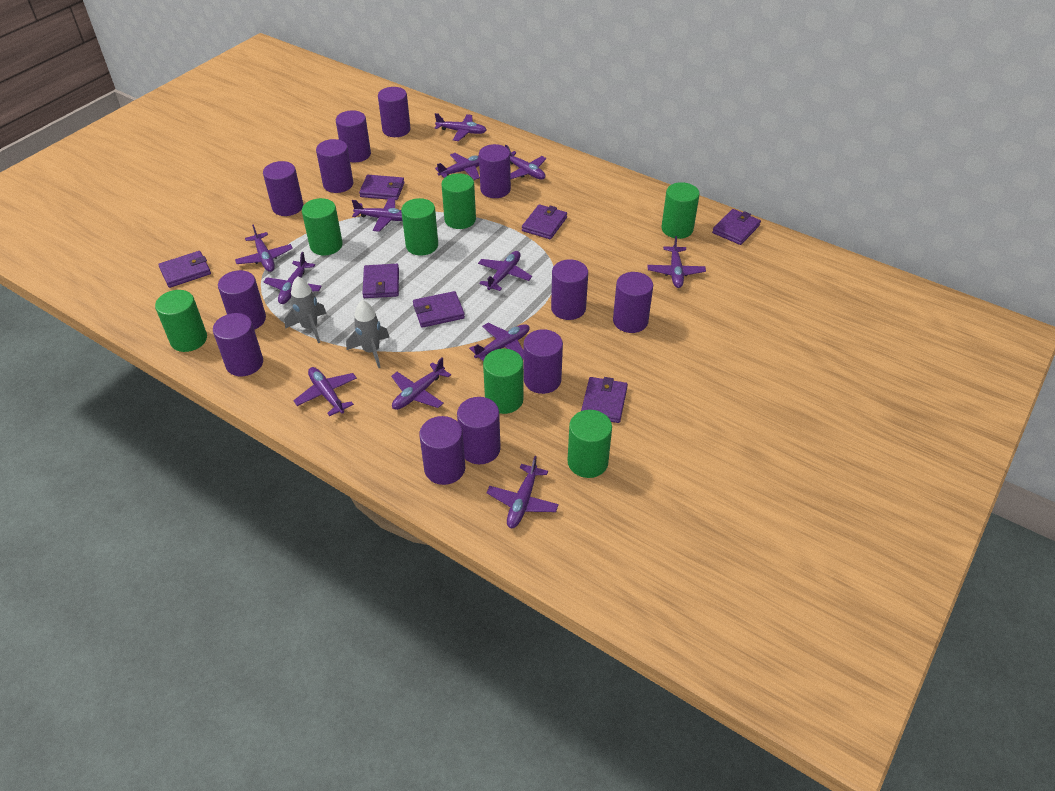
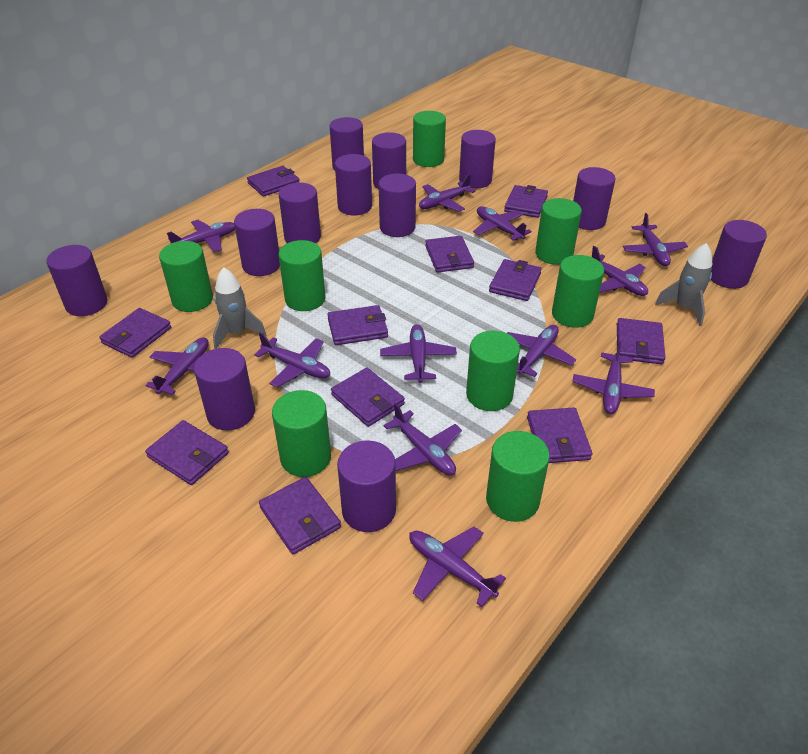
green cylinder: [155,290,207,352] [302,198,343,255] [401,198,438,256] [441,173,476,229] [483,349,524,414] [567,410,612,478] [662,182,700,239] = 7 -> [159,241,213,312] [272,390,331,477] [279,240,326,311] [413,111,446,167] [466,331,520,411] [486,431,550,522] [535,198,582,265] [552,255,604,328] = 8
purple wallet: [158,251,211,288] [359,175,405,200] [363,264,399,298] [413,291,465,328] [522,204,567,239] [581,377,628,423] [712,209,761,245] = 7 -> [99,308,171,358] [145,420,229,485] [247,166,300,197] [259,477,341,554] [327,305,388,345] [331,368,405,427] [425,236,474,273] [489,259,542,301] [504,185,548,218] [527,408,592,463] [617,318,666,365] = 11

